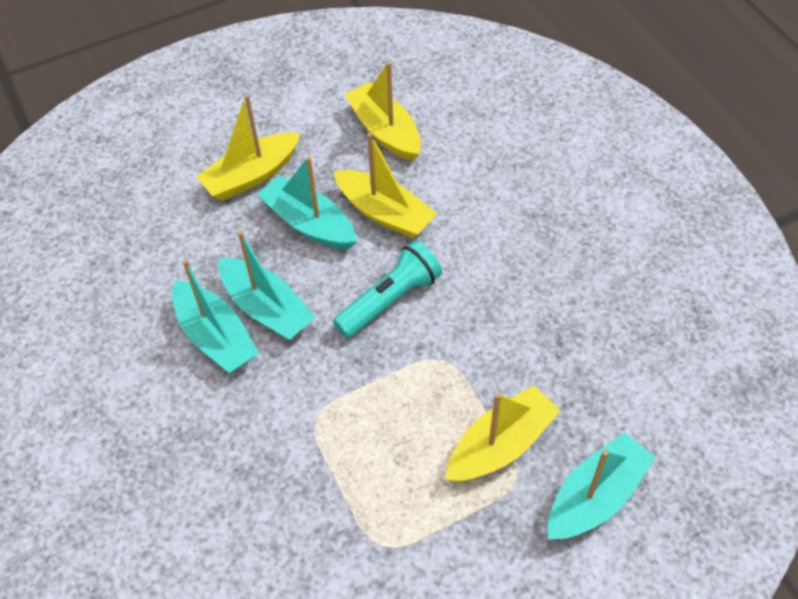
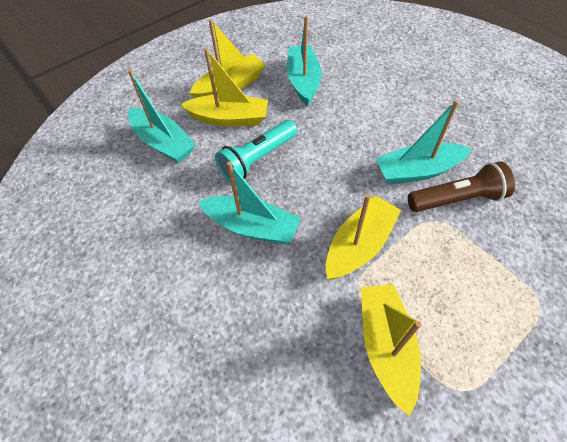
brown flashlight: none = 0 -> [408,161,515,212] = 1

